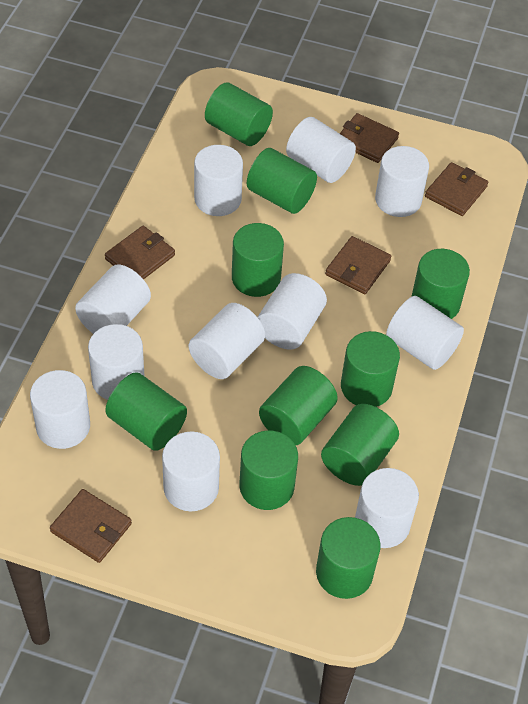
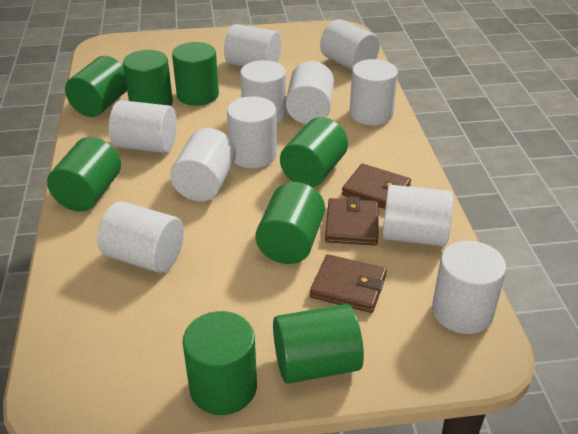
brown wallet: [50,489,132,563] [105,226,175,280] [325,236,391,294] [339,113,399,163] [425,162,488,216] = 5 -> [310,254,387,313] [325,196,379,246] [342,164,411,209] = 3
green cylinder: [105,372,187,451] [205,82,273,146] [232,223,284,297] [239,430,298,510] [247,148,317,214] [259,366,338,445] [316,517,380,599] [321,404,399,486] [341,331,400,407] [411,249,470,319] = 10 -> [47,137,121,212] [65,56,127,117] [123,50,173,106] [172,42,219,106] [182,311,257,415] [255,182,325,264] [273,304,364,384] [280,117,348,187] = 8

